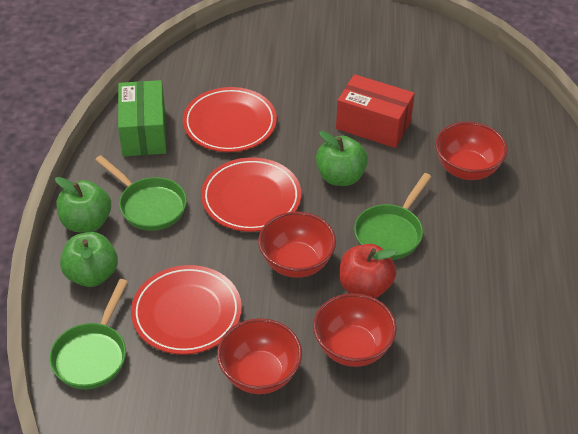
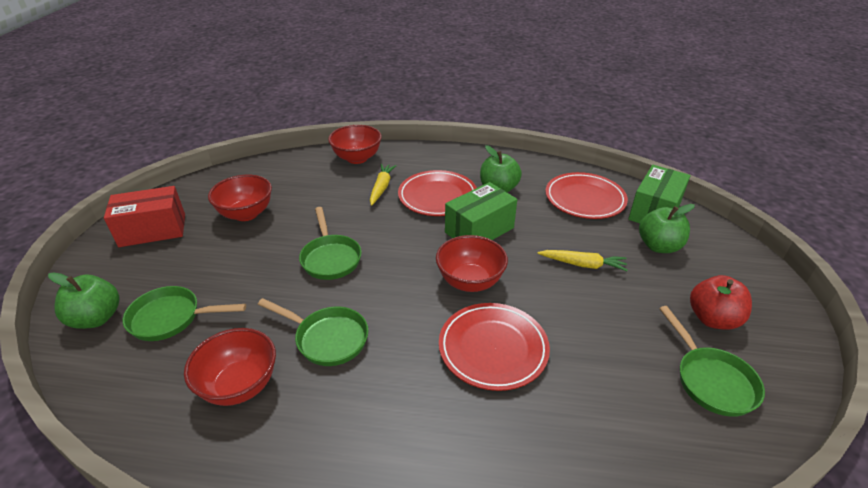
green box: [118,80,167,156] = 1 -> [445,182,517,240] [628,165,691,223] = 2
green pan: [49,279,128,389] [95,155,187,231] [354,173,431,260] = 3 -> [123,286,246,341] [258,298,368,366] [299,207,362,280] [659,306,765,417] = 4
yellow carrot: none = 0 -> [370,164,397,206] [537,250,628,271] = 2

